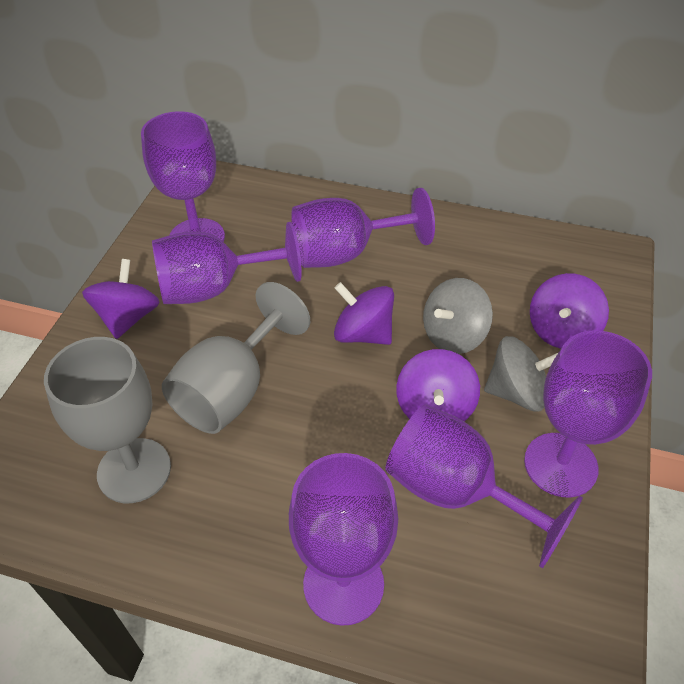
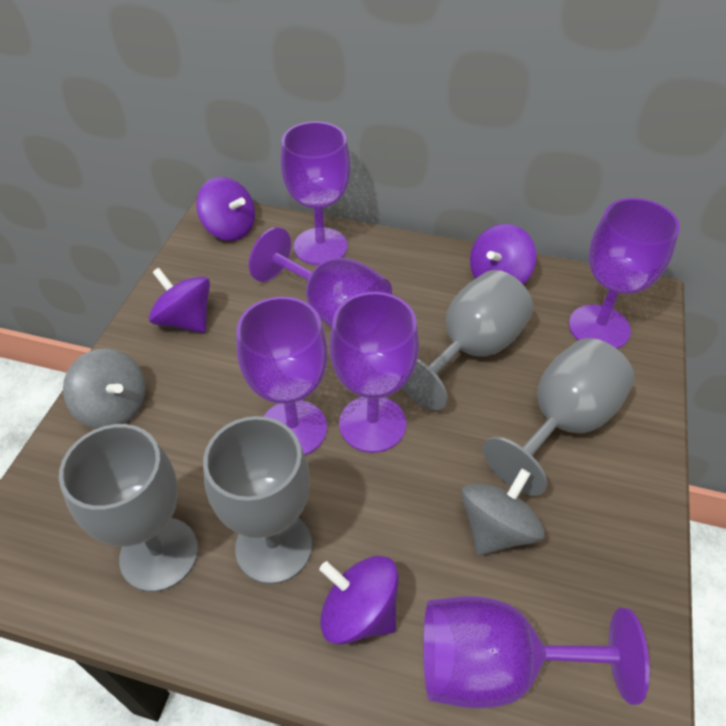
grey goblet: [44,337,171,503] [162,282,310,434] = 2 -> [59,424,198,592] [203,416,312,584] [402,270,534,410] [483,338,635,496] = 4

